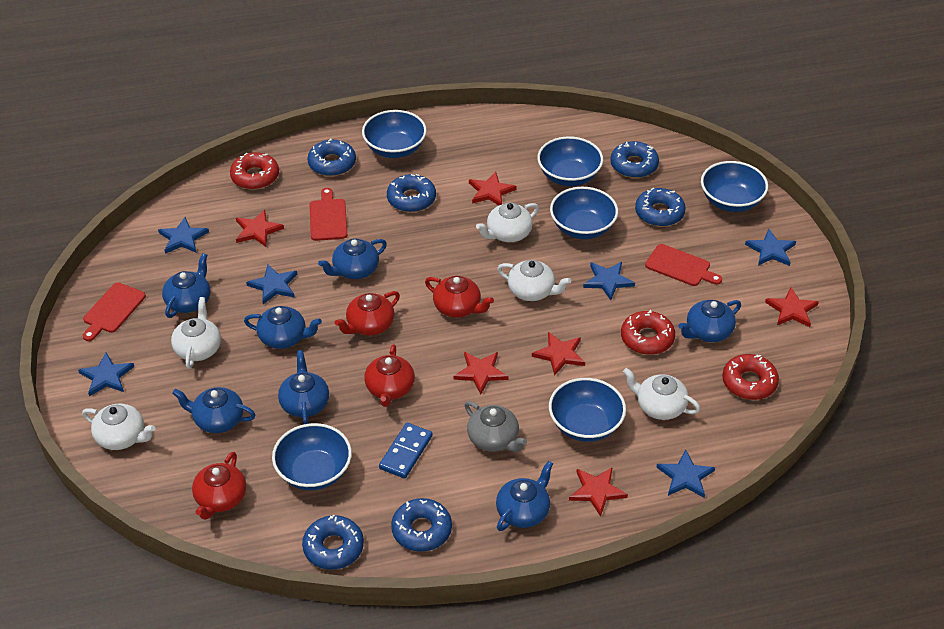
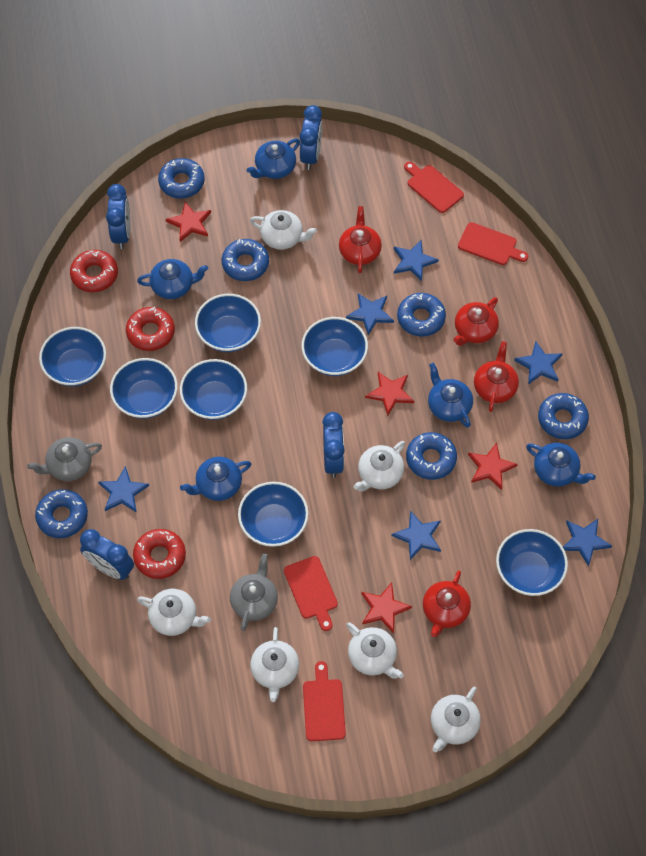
blue bowl: [272,423,352,490] [362,110,427,158] [537,136,603,186] [549,378,626,442] [550,187,618,239] [701,161,768,212] = 6 -> [39,327,106,386] [110,358,178,419] [180,359,247,420] [195,294,261,352] [238,482,309,547] [301,317,368,376] [496,529,568,596] = 7
blue clock: none = 0 -> [80,529,134,580] [106,184,130,249] [300,105,322,170] [322,412,345,478] = 4
blue domino: [379,423,432,479] = 1 -> none = 0
blue teapot: [162,253,210,318] [172,387,255,433] [244,306,322,349] [278,350,329,424] [318,239,387,279] [496,461,553,531] [678,300,741,342] = 7 -> [137,259,208,299] [180,457,251,501] [247,139,300,179] [428,363,473,428] [526,443,596,487] = 5
grey teapot: [464,401,527,452] = 1 -> [27,437,102,481] [230,553,278,631] = 2
red cutting board: [83,283,146,341] [310,188,347,241] [645,244,722,286] = 3 -> [284,556,338,631] [303,661,346,741] [404,161,464,213] [458,222,528,265] = 4
red star: [236,210,284,247] [453,352,508,394] [469,172,517,206] [532,332,585,376] [569,467,628,517] [765,287,819,327] = 6 -> [166,202,211,242] [361,582,412,633] [365,372,414,416] [468,443,518,490] = 4
white teapot: [82,404,155,450] [171,297,221,369] [476,203,539,242] [497,260,571,301] [623,368,700,420] = 5 -> [137,589,211,636] [250,210,317,249] [250,627,299,702] [346,622,404,679] [354,441,405,492] [431,687,481,752] = 6

